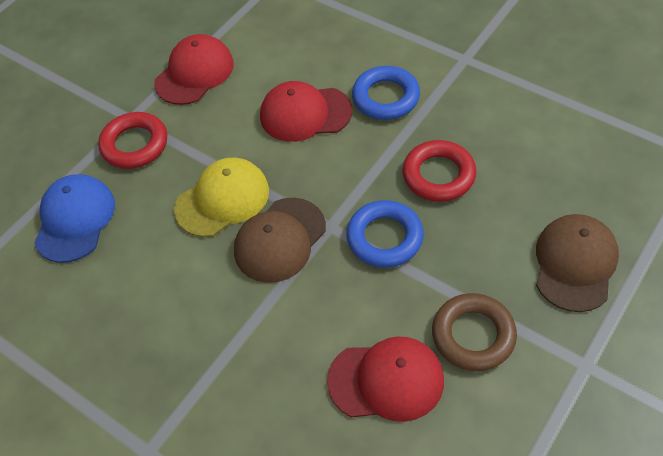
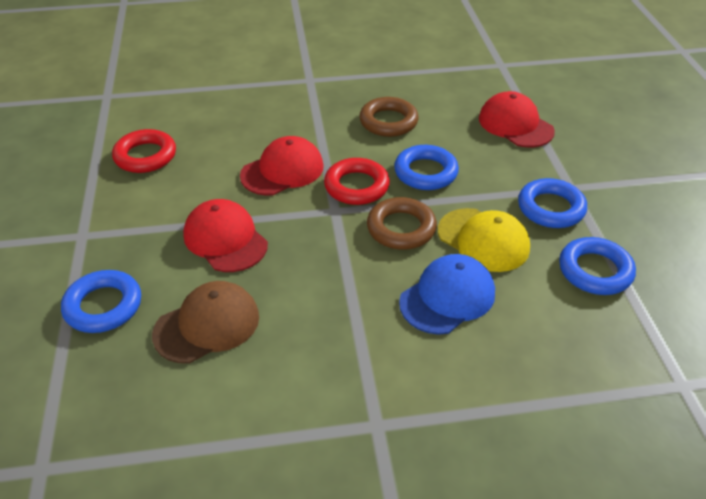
blue ring: [347,200,424,268] [352,66,420,120] = 2 -> [61,270,141,333] [394,145,459,190] [518,178,587,228] [559,237,636,295] = 4
brown cap: [234,198,326,283] [536,214,619,312] = 2 -> [152,281,259,364] = 1
brown ring: [432,293,517,371] = 1 -> [359,97,418,137] [367,197,437,250] = 2

